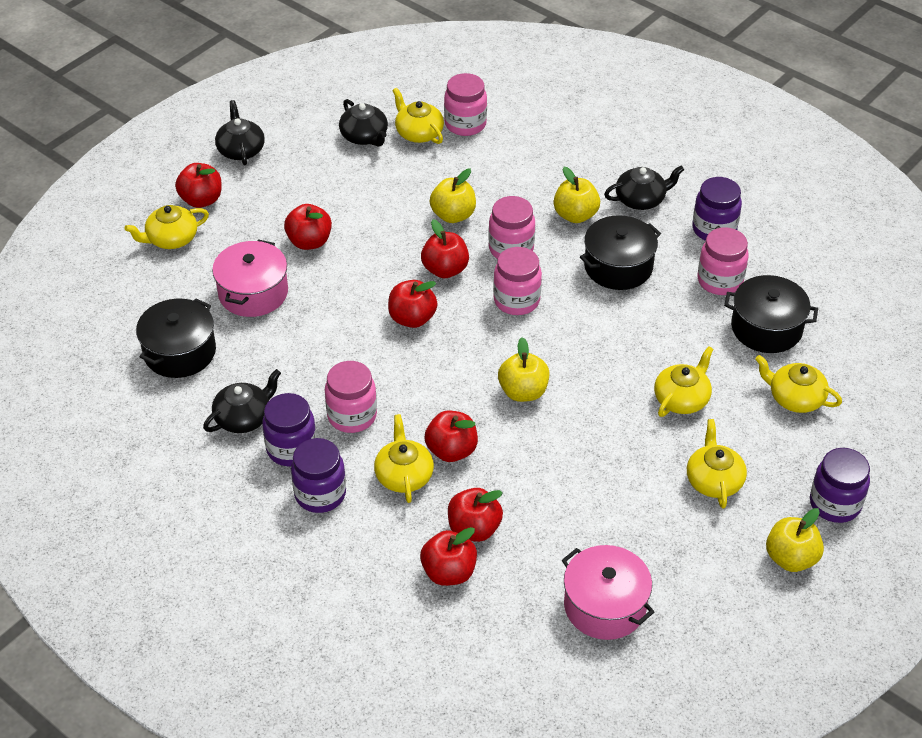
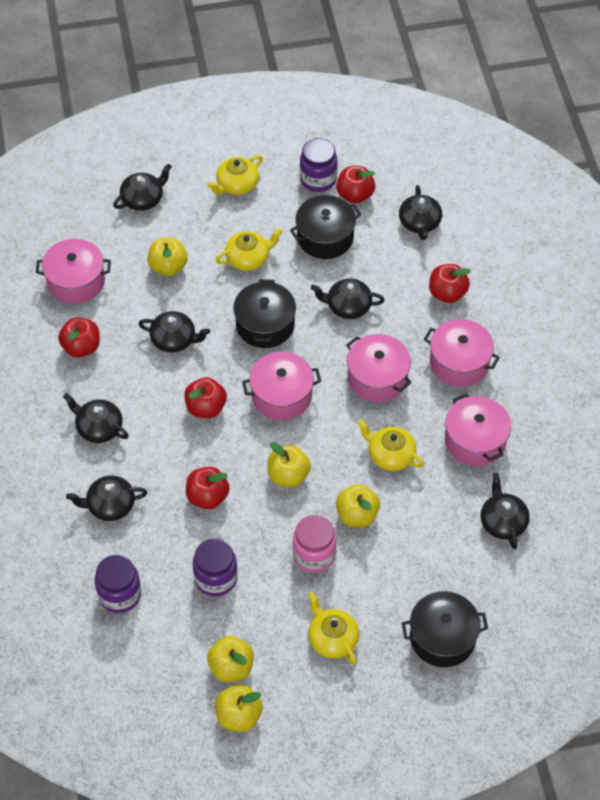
black teapot: [203,369,281,433] [215,100,265,165] [339,99,388,147] [604,165,684,210] = 4 -> [63,393,129,443] [66,476,148,521] [113,164,172,211] [138,311,210,353] [311,279,385,319] [399,185,442,240] [481,473,530,549] = 7
pink jar: [325,361,377,433] [444,73,487,136] [488,196,535,259] [493,247,542,315] [698,227,748,295] = 5 -> [293,515,337,573] = 1
pink pot: [212,239,288,317] [562,545,654,640] = 2 -> [36,239,111,304] [242,352,321,420] [346,334,412,402] [424,319,500,387] [445,394,511,466] = 5
purple jar: [262,393,317,466] [291,438,346,513] [692,177,742,241] [810,448,870,523] = 4 -> [95,555,141,613] [193,539,238,597] [300,138,338,192] = 3
red apple: [175,163,222,208] [284,204,332,250] [388,280,438,328] [420,527,477,586] [421,219,469,278] [424,411,478,462] [448,488,503,542] = 7 -> [58,317,100,358] [184,377,227,418] [186,467,229,509] [336,166,375,204] [429,264,471,303] = 5
yellow apple: [430,169,476,223] [498,337,549,402] [554,167,600,223] [766,508,824,572] = 4 -> [147,237,188,276] [207,636,254,682] [215,685,263,732] [267,442,311,488] [336,484,380,527] = 5
yellow teapot: [124,205,209,249] [374,414,434,503] [392,88,444,144] [654,346,713,417] [687,419,747,508] [755,355,842,413] = 6 -> [208,155,263,195] [215,228,283,271] [308,592,359,664] [357,419,424,471] = 4

